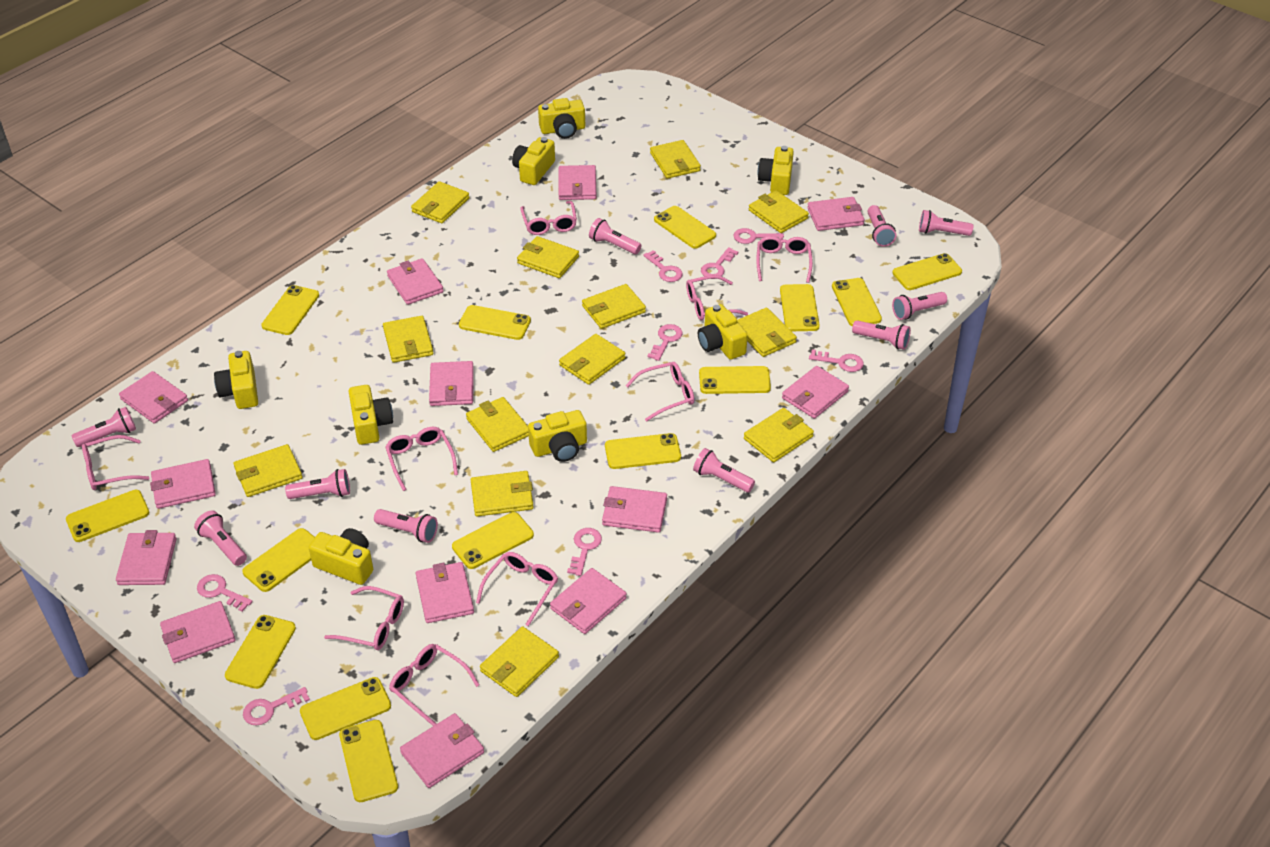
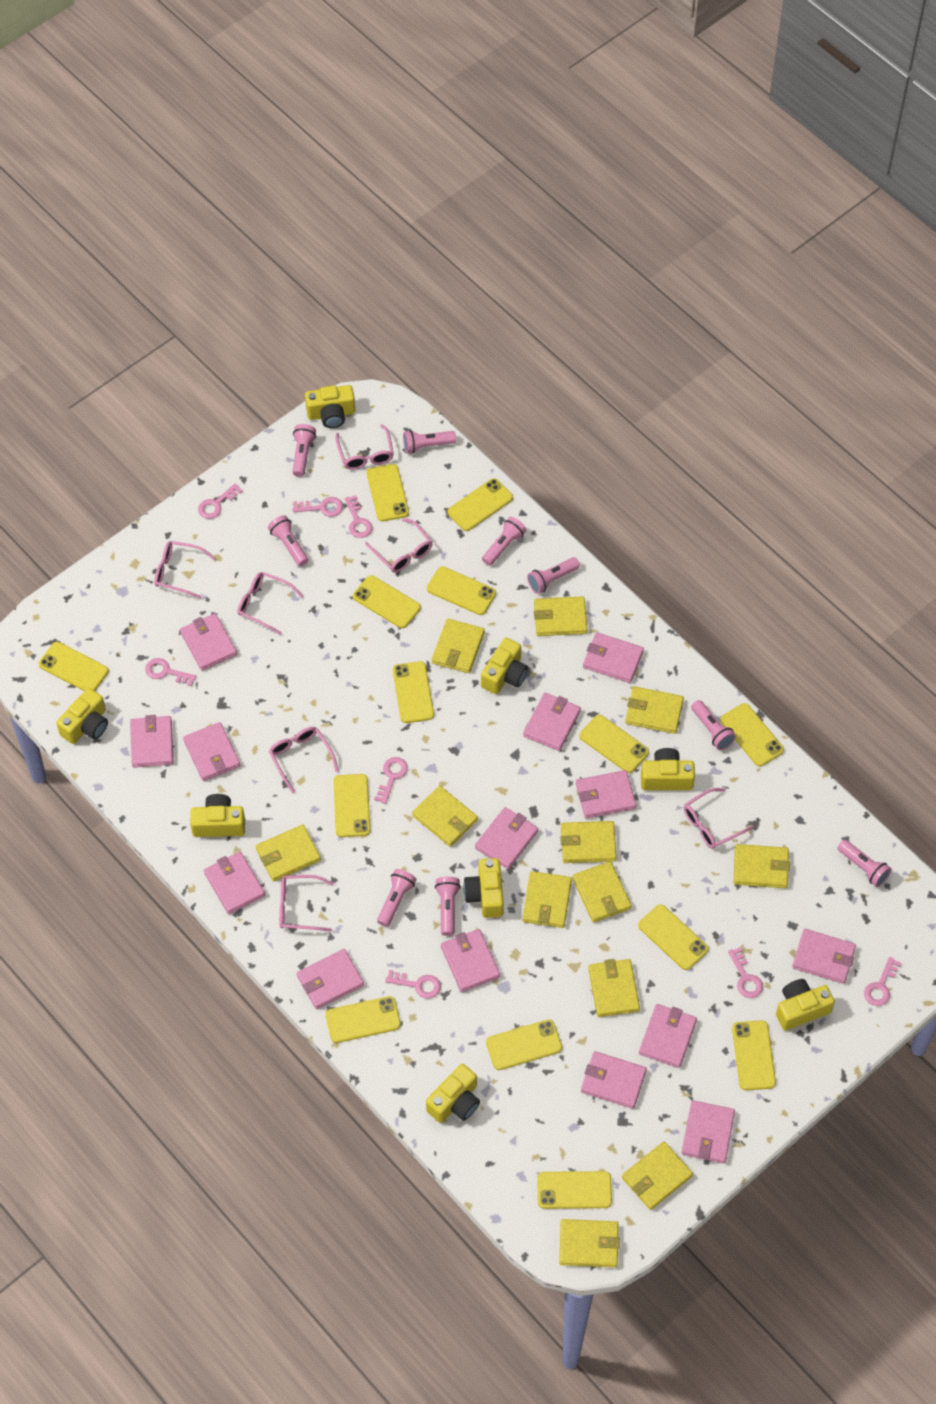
pink flashlight: [72,407,136,447] [194,510,247,566] [285,469,350,499] [374,509,438,543] [589,218,641,254] [693,448,755,492] [852,320,911,350] [867,205,896,247] [892,292,947,320] [919,210,973,236] = 10 -> [268,515,308,566] [292,424,316,477] [377,869,417,927] [403,430,456,454] [435,877,461,936] [482,517,527,566] [527,557,580,594] [691,700,736,750] [837,840,892,887] = 9
pink glasses: [82,435,150,490] [324,586,404,650] [385,427,458,491] [389,644,479,726] [476,552,558,626] [520,201,577,235] [625,362,694,421] [686,275,748,320] [756,236,813,283] = 9 -> [154,541,215,599] [237,572,303,635] [269,727,339,793] [279,875,334,932] [336,424,394,470] [365,518,432,573] [684,788,754,849] = 7
pink wallet: [116,530,177,585] [119,371,188,424] [150,459,216,509] [160,601,235,663] [387,258,443,305] [400,713,484,788] [416,562,474,623] [429,361,474,406] [550,568,627,634] [558,165,597,200] [602,486,667,533] [782,366,849,419] [807,197,865,231] = 13 -> [130,715,174,768] [180,613,237,670] [183,722,241,781] [204,851,265,914] [297,949,364,1009] [441,929,500,992] [475,807,538,869] [523,693,581,751] [576,770,636,819] [581,1051,647,1109] [583,632,644,683] [639,1004,697,1068] [682,1100,735,1164] [792,929,856,984] = 14
yellow wallet: [234,444,303,497] [383,316,433,363] [411,181,469,223] [466,397,529,452] [471,471,533,516] [480,626,559,697] [517,236,579,278] [559,334,625,385] [582,284,646,329] [650,140,701,179] [737,307,797,357] [744,408,814,462] [749,190,809,233] = 13 -> [256,825,321,882] [412,786,478,847] [432,618,485,673] [522,871,572,928] [534,596,588,636] [559,1219,620,1268] [560,821,617,863] [573,861,632,923] [588,959,640,1017] [622,1141,693,1210] [625,686,684,734] [734,844,790,888] = 12

